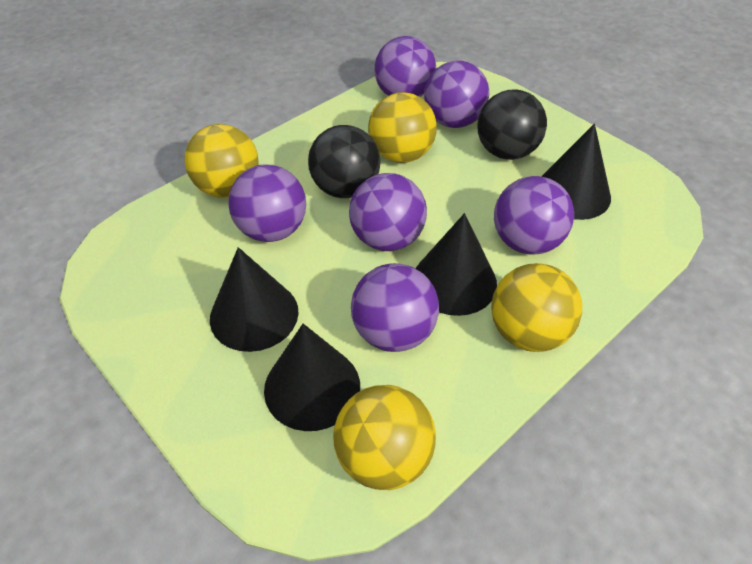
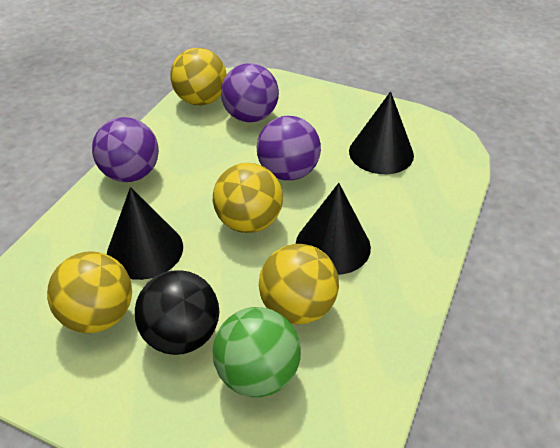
black ball: [308,125,381,198] [477,90,547,160] = 2 -> [135,270,219,355] = 1
black cone: [210,247,299,352] [264,324,360,431] [415,213,497,316] [541,124,611,220] = 4 -> [107,187,183,280] [296,183,371,275] [349,91,414,174] = 3
green ball: none = 0 -> [212,307,301,397] = 1
purple ball: [228,164,306,242] [349,173,427,251] [351,263,439,352] [374,36,436,97] [424,60,490,128] [494,176,574,254] = 6 -> [92,117,159,182] [221,63,279,123] [257,116,321,181] = 3

